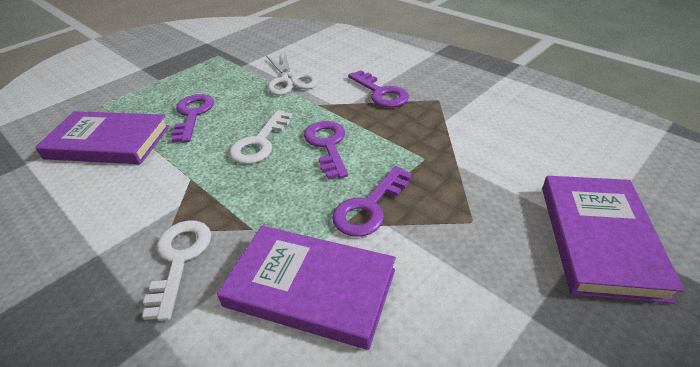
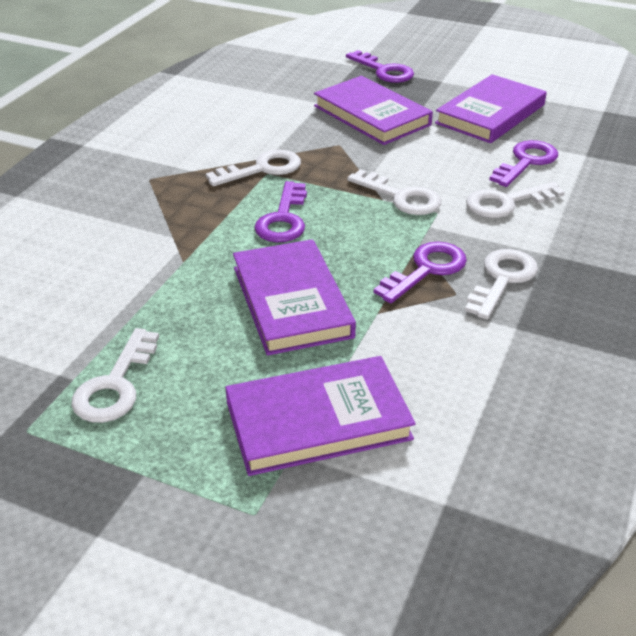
purple book: [35,111,169,164] [217,226,396,350] [542,176,685,304] = 3 -> [225,356,416,476] [233,239,356,356] [314,76,433,145] [435,74,547,143] = 4
white key: [142,220,211,321] [229,110,292,164] = 2 -> [71,328,159,423] [206,149,301,186] [347,169,441,215] [465,249,538,320] [466,182,565,218] = 5
white scissors: [266,51,318,96] = 1 -> none = 0

